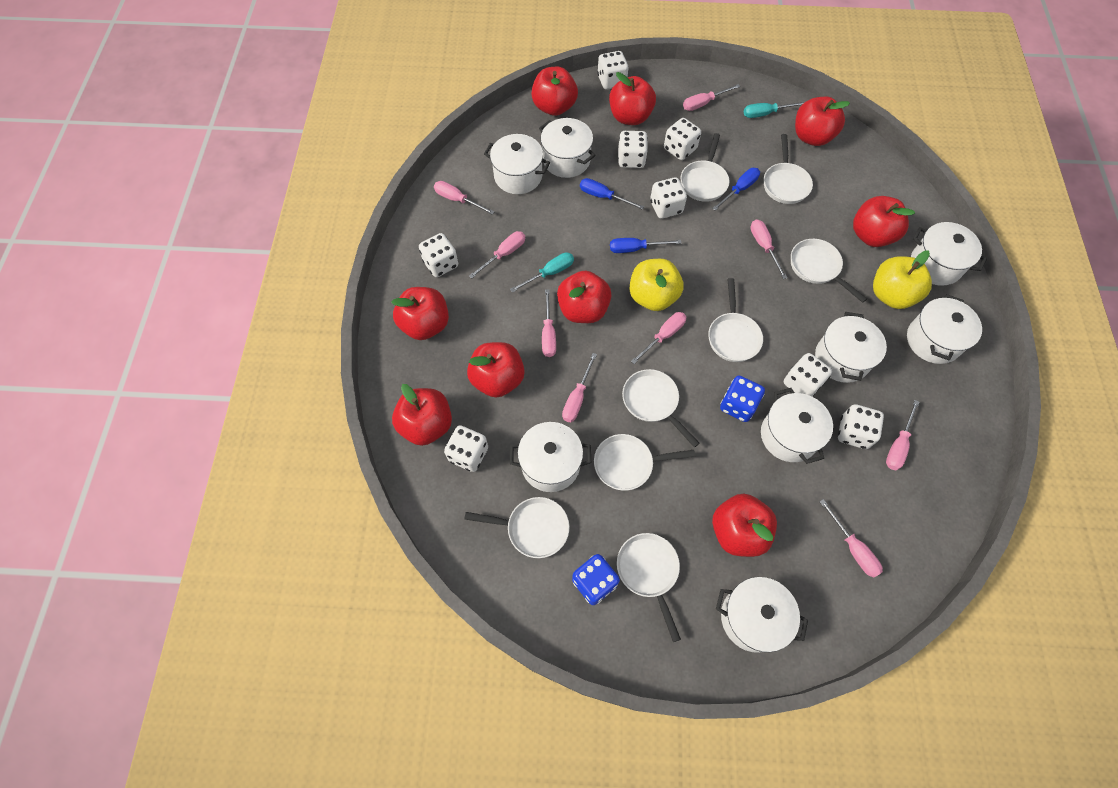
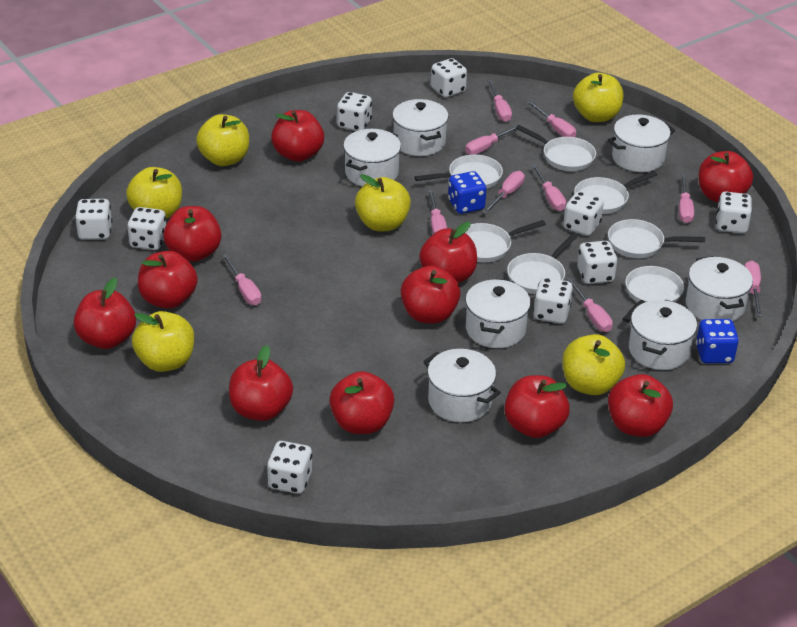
blue screwdriver: [580,178,644,210] [610,238,681,253] [712,168,760,211] = 3 -> none = 0
pink screwdriver: [434,181,494,215] [469,231,525,278] [542,289,556,357] [562,353,597,422] [631,312,686,364] [683,84,740,111] [750,220,787,279] [819,499,883,578] [886,400,919,470] = 9 -> [222,254,262,305] [428,190,447,234] [465,124,522,155] [483,171,525,213] [488,80,512,122] [528,101,576,137] [532,164,566,211] [567,278,613,332] [679,174,694,223] [744,261,762,317] = 10
red apple: [391,287,449,340] [392,384,452,446] [467,342,525,398] [531,67,578,116] [557,270,612,323] [609,72,656,125] [712,494,777,557] [795,97,850,146] [853,196,915,247] = 9 -> [74,277,136,349] [138,251,198,309] [163,206,221,262] [229,345,293,421] [271,110,324,162] [329,371,394,434] [401,265,461,324] [419,222,477,283] [504,375,570,438] [608,374,673,437] [699,151,753,203] = 11
turquoise screwdriver: [510,252,574,293] [744,101,806,118] = 2 -> none = 0
white dice: [419,233,458,277] [444,425,488,472] [597,51,629,90] [618,131,648,168] [650,177,687,219] [664,118,701,160] [784,353,832,397] [838,404,884,449] = 8 -> [75,199,112,240] [127,207,166,250] [267,441,312,494] [337,92,372,131] [431,58,467,97] [533,277,573,324] [563,191,604,236] [577,241,618,284] [716,192,752,233] = 9
white pan: [464,497,570,558] [594,434,695,491] [617,533,681,642] [622,369,700,448] [681,133,730,202] [708,278,763,362] [764,134,813,204] [791,239,867,303] = 8 -> [414,155,503,189] [465,220,546,262] [507,233,578,294] [516,125,596,171] [574,171,657,214] [608,219,705,258] [622,266,684,323] = 7
white pot: [484,134,550,194] [510,422,591,492] [539,118,596,178] [716,577,808,653] [761,388,833,464] [815,312,887,383] [907,294,982,364] [911,222,987,286] = 8 -> [343,129,401,187] [392,99,449,156] [423,349,501,422] [465,279,531,348] [608,115,675,172] [629,300,697,370] [686,256,753,321] = 7
yellow apple: [629,259,684,311] [873,251,932,309] = 2 -> [126,167,182,219] [132,311,194,372] [196,114,249,166] [355,174,411,231] [562,334,625,395] [573,73,624,122] = 6

